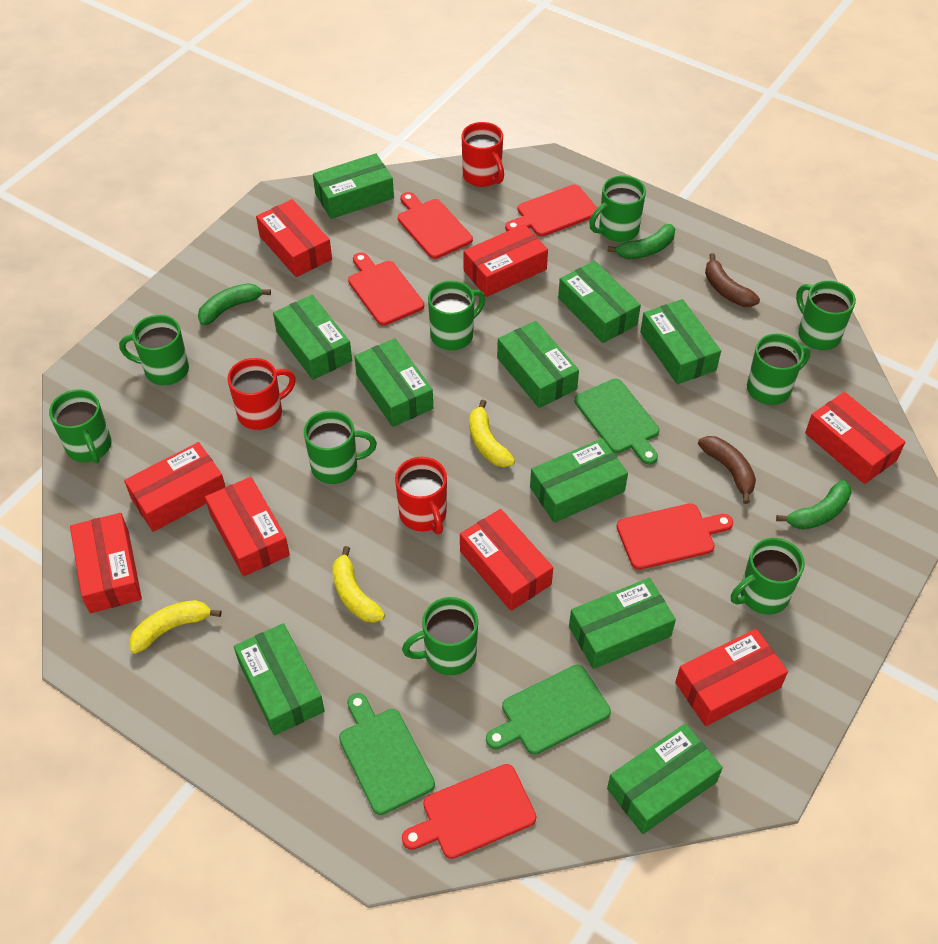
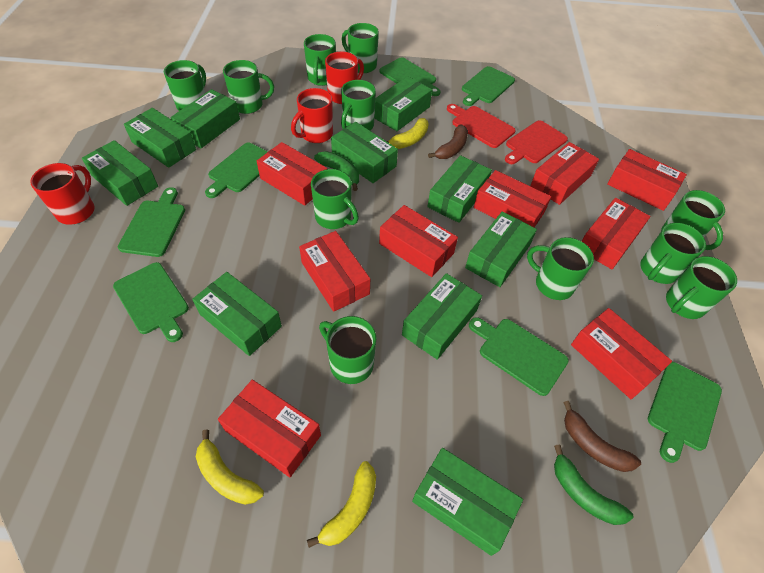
green banana: [198,283,271,325] [607,224,675,259] [776,480,851,530] = 3 -> [314,151,359,191] [554,444,633,525] = 2
green cutting board: [339,693,435,815] [486,665,611,755] [574,379,659,465] = 3 -> [113,262,189,342] [118,187,185,257] [205,142,268,198] [379,57,441,96] [462,66,515,106] [469,317,569,396] [648,362,722,463] = 7
green mug: [49,389,112,463] [119,315,189,385] [304,411,377,484] [402,597,478,675] [428,281,485,350] [589,176,646,242] [731,538,805,615] [747,334,810,405] [796,281,856,350] = 9 -> [164,60,206,111] [223,60,274,114] [304,34,336,86] [311,169,359,229] [319,316,376,384] [341,80,376,130] [342,23,379,73] [527,237,594,300] [640,223,706,284] [661,190,725,250] [666,256,737,319] = 11
red box: [70,513,142,613] [124,442,225,532] [205,477,290,576] [256,199,332,277] [460,509,553,611] [464,224,548,297] [675,629,788,726] [805,392,905,484] = 8 -> [218,379,321,477] [257,142,327,206] [299,231,370,312] [379,205,458,277] [474,170,551,227] [530,142,599,205] [571,308,672,399] [582,198,650,269] [607,149,687,211] = 9
red cutting board: [348,252,424,326] [398,192,473,259] [402,764,536,859] [505,185,597,237] [616,503,733,570] = 5 -> [447,104,516,148] [505,120,568,164] = 2

